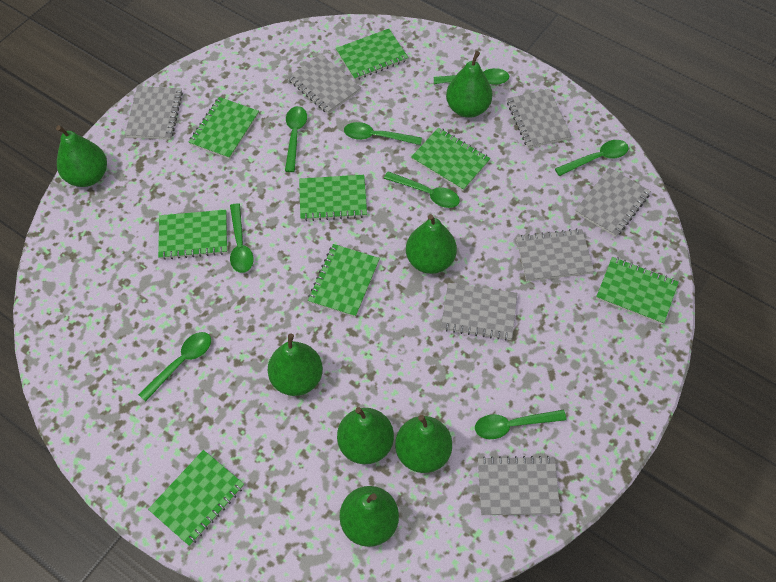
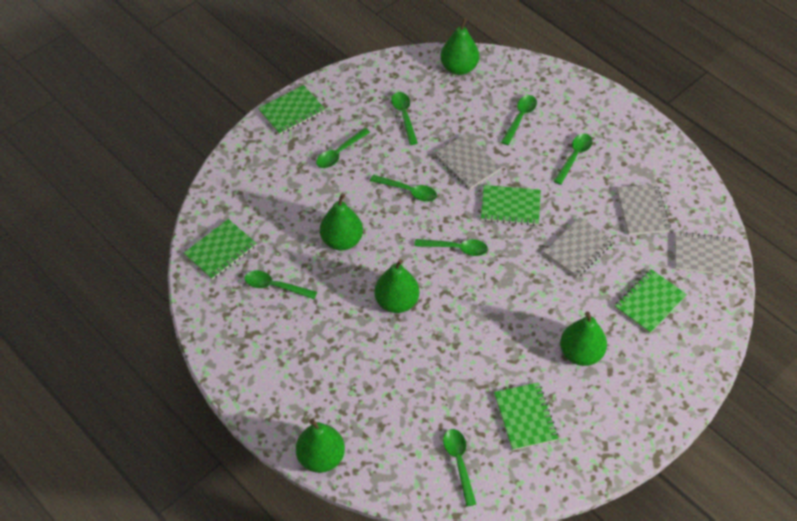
green notebook: [148,450,244,546] [158,210,227,260] [189,97,259,159] [299,175,367,221] [308,244,380,317] [336,29,409,80] [411,127,491,191] [596,257,679,325] = 8 -> [184,219,257,280] [258,85,325,135] [481,185,541,226] [494,382,558,450] [615,269,687,334] = 5
green pear: [56,125,107,187] [268,333,323,396] [337,407,394,464] [340,486,399,547] [395,415,452,473] [406,214,457,274] [446,51,492,118] = 7 -> [296,419,345,473] [320,193,363,250] [374,259,419,313] [440,18,479,75] [560,312,607,366] = 5
grey notebook: [125,86,183,140] [288,54,361,114] [441,283,517,341] [478,456,561,515] [507,89,572,148] [516,228,594,282] [575,167,651,237] = 7 -> [434,134,501,189] [544,217,614,278] [616,184,671,235] [675,231,736,276] = 4

